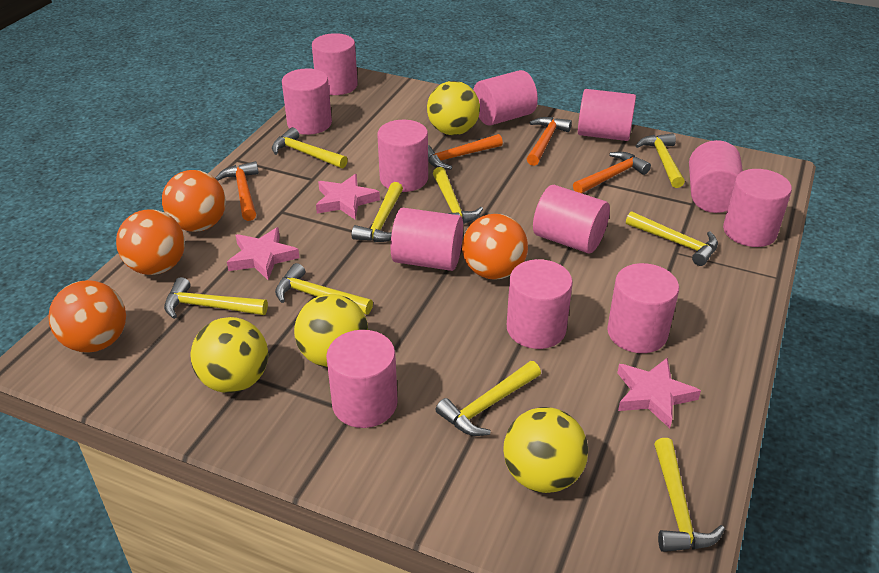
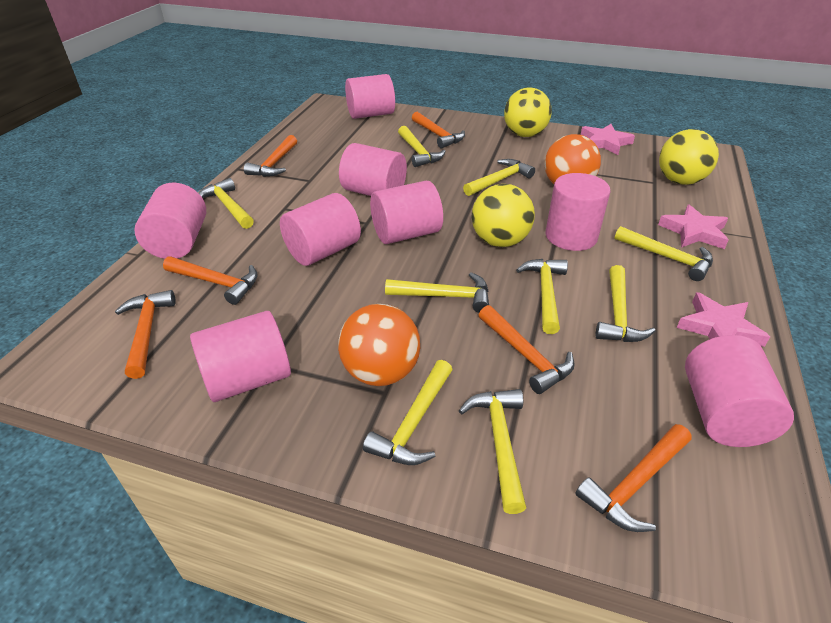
orange ball: [48,280,126,353] [116,209,185,275] [162,170,226,232] [462,214,528,280] = 4 -> [338,304,420,386] [544,134,601,184] = 2
orange hammer: [215,161,259,221] [428,134,503,170] [527,117,572,166] [573,152,651,193] = 4 -> [115,290,176,379] [163,256,258,305] [244,135,297,177] [412,112,465,148] [479,305,575,394] [575,424,692,532] = 6
pink cylinder: [282,68,332,135] [312,33,358,95] [326,330,398,428] [377,120,428,192] [391,208,463,271] [473,70,538,126] [507,259,573,349] [533,185,610,254] [578,89,636,141] [607,263,679,353] [689,140,743,213] [723,169,792,247] = 12 -> [134,183,206,259] [190,311,291,402] [280,193,361,266] [339,143,407,196] [345,74,395,119] [370,181,443,244] [545,173,610,251] [685,335,794,447] = 8
yellow ball: [190,317,268,393] [294,294,368,367] [427,81,480,135] [503,407,588,493] = 4 -> [472,184,535,247] [504,88,552,137] [659,129,719,185] = 3

